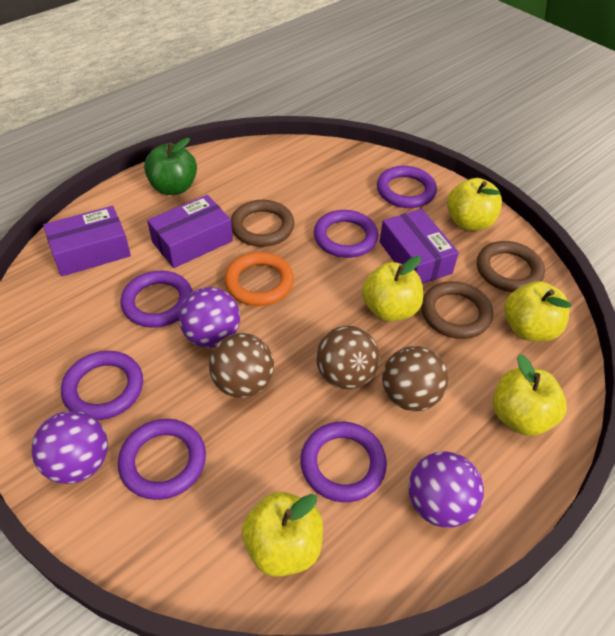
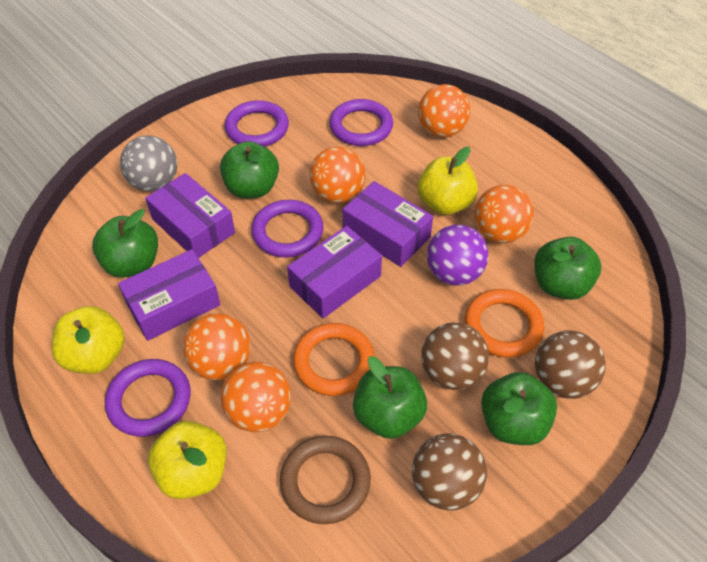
brown ring: [231,200,294,247] [421,281,493,339] [477,241,545,292] = 3 -> [280,436,371,524] = 1
green apple: [144,138,197,195] = 1 -> [92,209,158,278] [220,141,279,198] [353,356,427,439] [481,372,557,445] [534,236,601,300] = 5
grey ball: none = 0 -> [120,136,177,191] = 1
orange ball: none = 0 -> [183,313,251,380] [220,362,291,432] [309,147,365,203] [418,84,470,138] [474,185,534,243] = 5
orange ring: [224,252,294,306] = 1 -> [293,323,375,396] [465,289,544,358] = 2
purple ball: [32,411,108,484] [178,287,240,348] [409,451,484,528] = 3 -> [427,224,489,286] = 1
purple box: [43,206,131,276] [147,195,233,268] [379,209,459,284] = 3 -> [118,249,221,341] [145,173,235,258] [287,226,382,318] [343,181,433,267] = 4
purple ring: [61,351,143,420] [118,419,206,500] [120,271,193,328] [300,422,387,502] [314,210,378,258] [377,166,437,208] = 6 -> [105,359,191,437] [225,100,289,147] [251,200,323,258] [329,99,393,146] = 4
yellow apple: [242,492,323,577] [362,256,423,322] [447,178,502,231] [493,354,567,436] [504,281,571,341] = 5 -> [51,306,125,374] [148,421,227,499] [418,147,478,215] = 3

